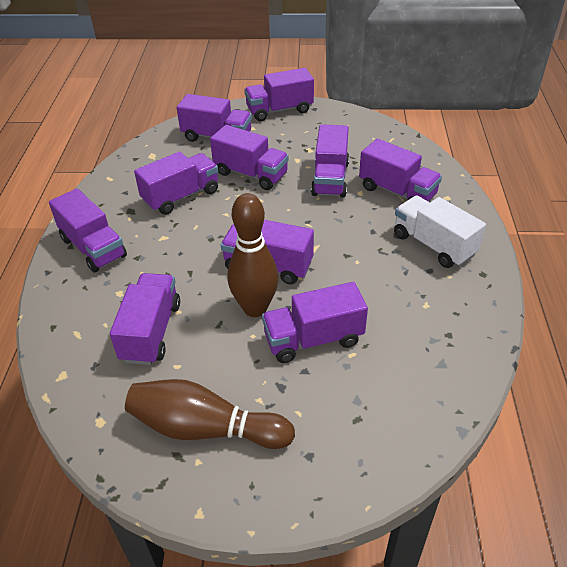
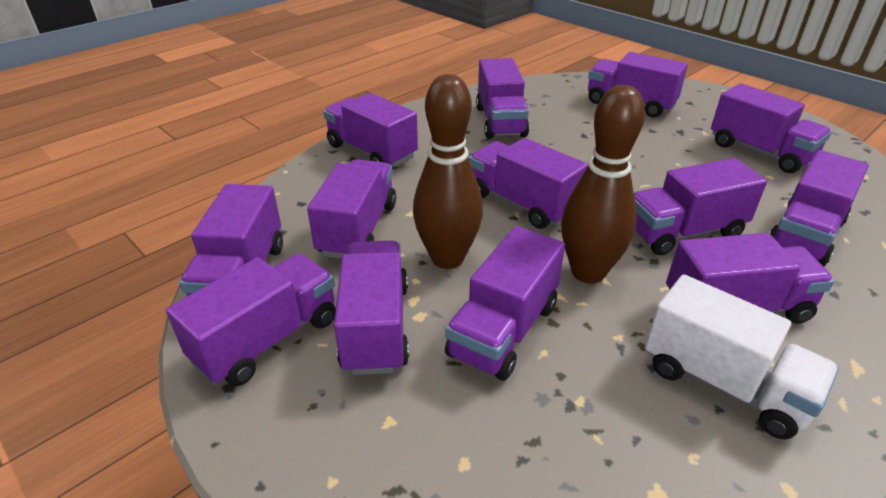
purple truck: [49,188,127,272] [110,273,180,365] [134,152,218,215] [177,94,252,142] [210,125,289,190] [221,220,314,284] [244,68,314,121] [262,282,368,363] [311,124,349,198] [359,139,442,201] = 10 -> [166,253,336,386] [179,184,283,296] [307,159,396,259] [323,93,418,167] [334,241,409,375] [445,226,565,381] [469,138,588,229] [476,58,529,139] [588,52,688,118] [634,158,767,255] [666,233,834,324] [711,83,832,173] [769,150,869,267] = 13

